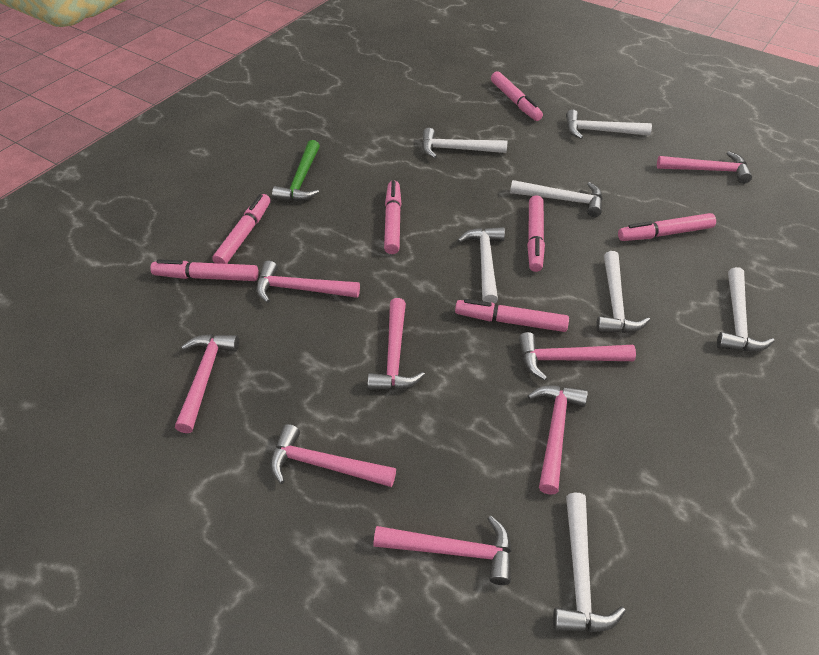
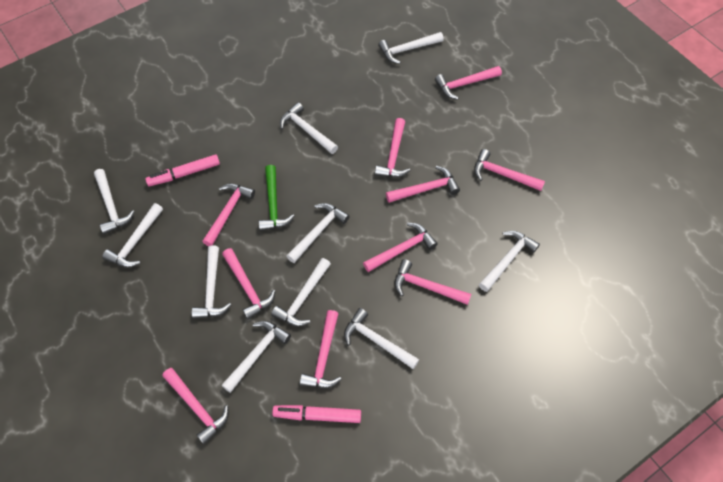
pink hammer: [175,334,239,433] [256,261,360,303] [270,424,396,487] [368,298,425,390] [374,516,512,585] [518,332,636,381] [527,385,588,495] [657,151,752,184] = 8 -> [162,368,229,444] [202,184,255,246] [222,248,276,320] [300,310,342,388] [363,223,438,272] [375,118,411,177] [386,166,460,203] [395,259,471,305] [435,66,502,100] [474,149,545,191] = 10
pink marker: [150,259,259,281] [212,194,271,264] [384,181,401,254] [455,299,569,332] [491,71,543,121] [527,195,545,272] [618,213,716,241] = 7 -> [145,154,220,186] [272,405,361,423] = 2
white hammer: [422,128,507,158] [457,227,505,304] [510,180,603,217] [553,492,626,632] [566,110,652,139] [596,251,650,333] [717,267,775,351] = 7 -> [94,169,135,234] [102,203,163,268] [191,245,231,319] [221,321,291,393] [271,258,331,327] [280,102,338,154] [287,203,350,263] [344,308,419,369] [378,32,444,64] [479,231,540,292] = 10

